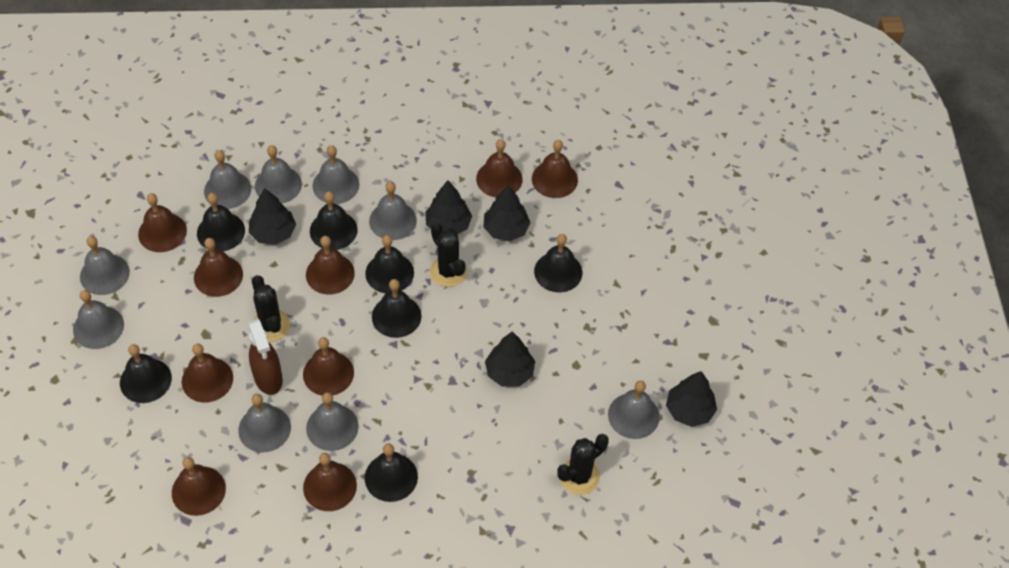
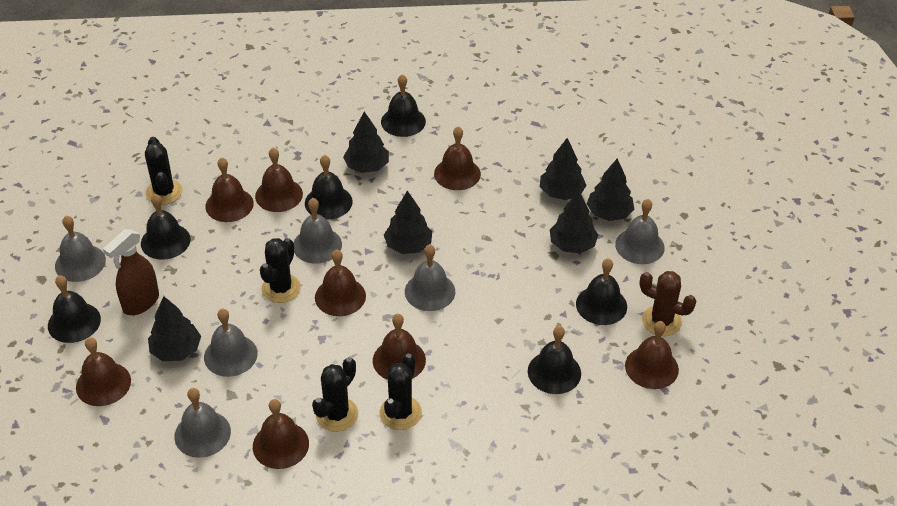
black bell: [120,344,172,403] [197,193,245,251] [310,191,358,250] [365,235,414,293] [365,443,418,502] [372,279,421,338] [534,234,582,293] = 7 -> [48,275,101,343] [141,194,190,260] [305,155,353,220] [381,74,426,137] [528,326,581,394] [576,258,627,325] = 6
black cactus: [252,275,290,342] [430,223,467,287] [557,434,609,495] = 3 -> [145,137,183,205] [260,238,301,303] [312,357,358,432] [380,353,422,430] = 4
black tree: [249,188,296,245] [425,180,472,234] [483,185,530,241] [485,332,535,387] [666,371,717,427] = 5 -> [148,296,201,361] [343,111,389,173] [384,191,432,254] [540,138,587,200] [550,190,598,253] [587,159,634,221] = 6
brown bell: [138,193,187,252] [172,457,226,516] [182,344,233,402] [194,238,243,297] [303,337,354,395] [303,453,357,511] [306,236,355,295] [476,139,523,197] [532,140,578,198] = 9 -> [76,337,131,406] [205,157,254,222] [253,399,309,469] [255,148,303,212] [315,249,366,316] [373,314,426,380] [434,126,481,190] [625,321,679,389] = 8
brown cactus: none = 0 -> [639,271,696,336] = 1
grey bell: [73,290,124,349] [80,236,130,295] [204,150,251,209] [238,394,291,452] [255,145,302,204] [306,392,359,451] [313,145,359,204] [369,182,417,240] [608,381,659,439] = 9 -> [55,216,106,282] [174,388,231,458] [204,309,258,377] [294,198,342,264] [405,244,455,311] [615,199,665,264] = 6

